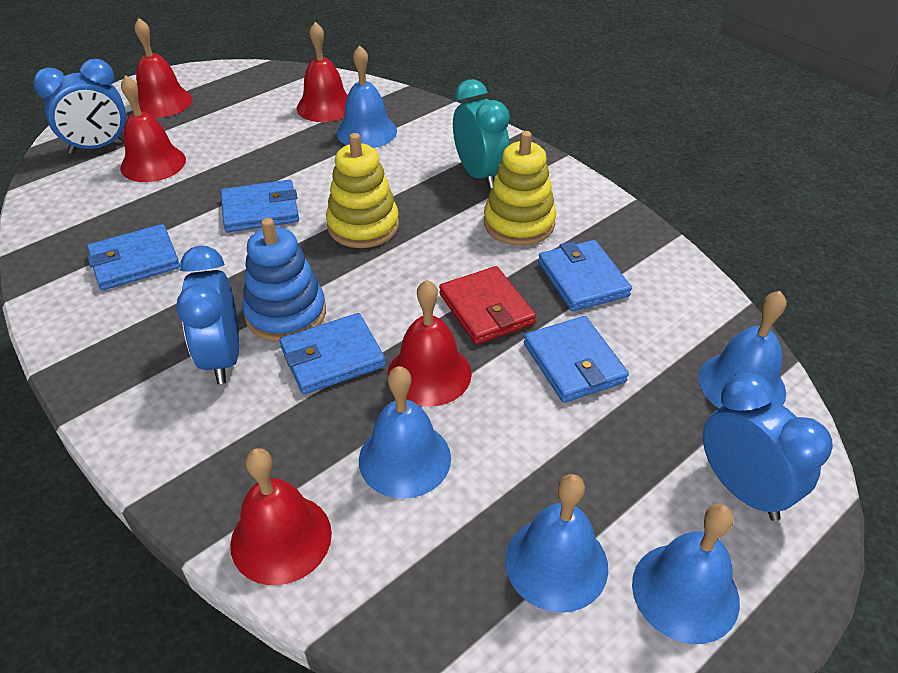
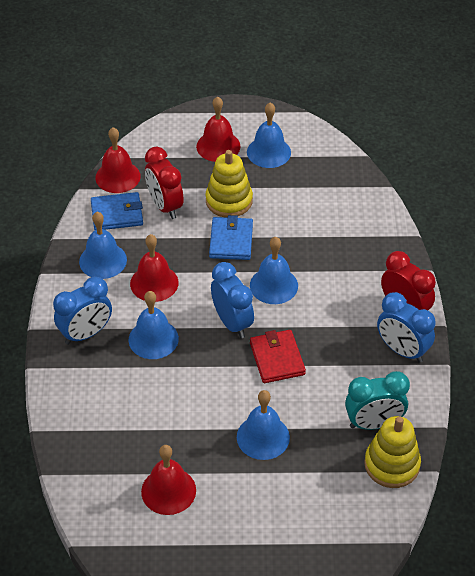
blue stacking toy: [242,218,326,342] = 1 -> none = 0
blue wallet: [87,224,180,290] [221,180,299,232] [280,313,386,395] [524,316,629,403] [538,240,632,311] = 5 -> [91,192,143,230] [209,215,253,260] = 2
red bell: [120,75,186,182] [134,18,192,118] [230,448,332,585] [297,22,348,122] [388,280,472,407] = 5 -> [95,127,141,193] [130,234,179,302] [141,445,196,515] [196,97,240,162] = 4
red clock: none = 0 -> [145,147,184,219] [381,251,436,310] = 2

